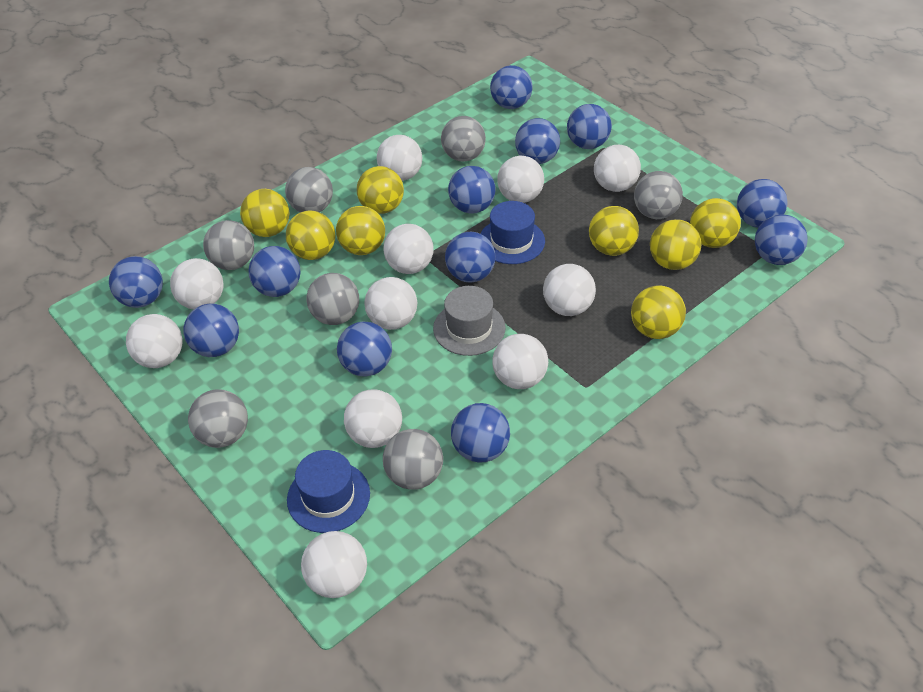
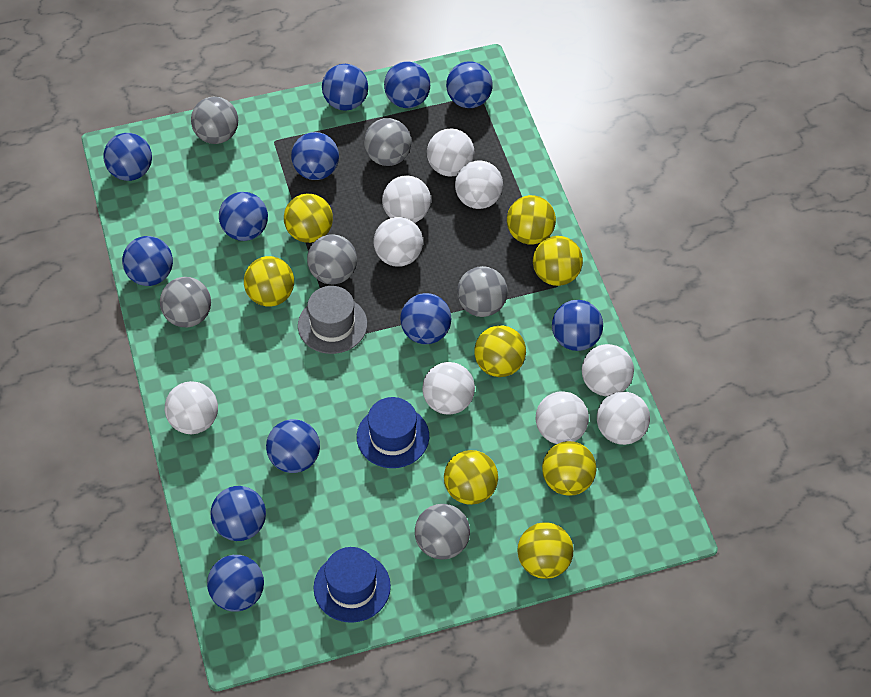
grey ball: [188,389,248,448] [203,220,254,270] [285,167,333,212] [307,273,359,325] [383,429,443,490] [441,116,486,162] [634,171,683,219] = 7 -> [160,277,211,327] [191,96,238,144] [307,234,357,284] [364,118,411,166] [415,504,470,560] [457,266,508,317] = 6
white ball: [126,314,183,368] [170,258,223,309] [301,531,367,598] [344,389,402,448] [364,277,417,330] [377,135,422,181] [383,224,434,274] [492,334,548,389] [497,156,544,203] [543,264,596,316] [594,145,641,192] = 11 -> [165,381,218,434] [374,217,423,267] [382,175,431,223] [422,362,475,415] [427,129,475,177] [455,161,503,209] [536,391,589,444] [582,344,634,396] [597,392,650,445] = 9

